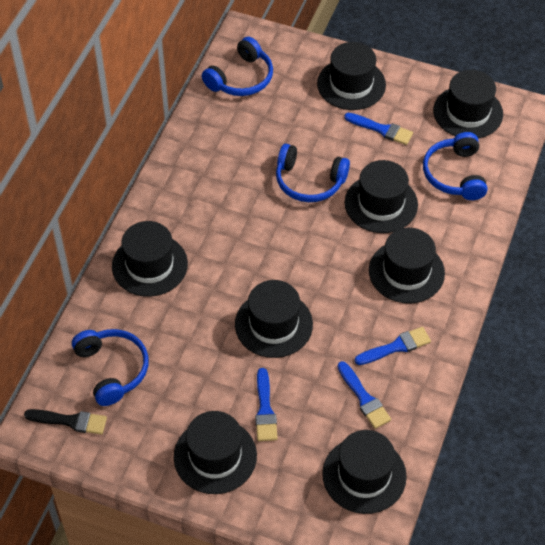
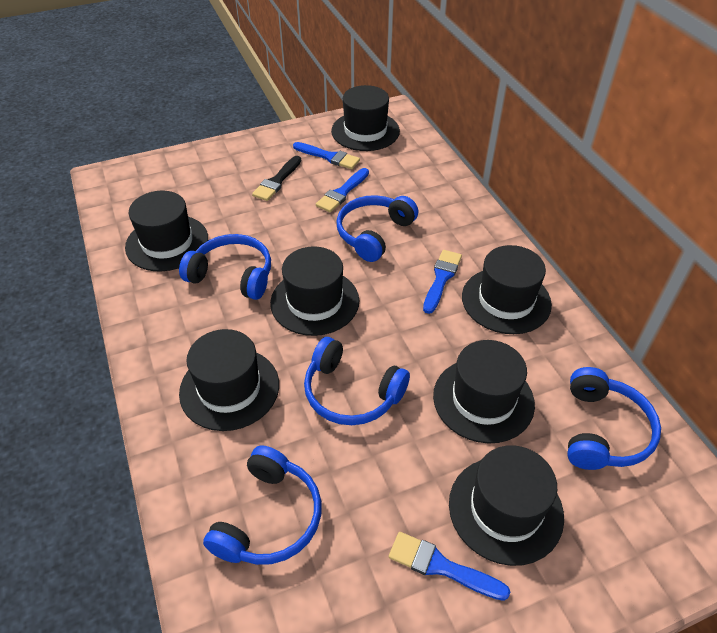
black hat: [112,221,188,297] [174,411,257,494] [235,280,313,358] [317,42,386,110] [322,430,407,514] [345,160,418,233] [369,228,445,303] [433,70,503,139] = 8 -> [125,191,208,271] [179,329,279,431] [270,246,359,336] [331,85,400,151] [433,340,535,444] [449,445,564,566] [462,245,552,334] = 7
blue headphones: [72,329,149,406] [202,37,273,96] [276,144,350,202] [423,132,488,200] = 4 -> [179,234,271,300] [203,445,322,565] [304,337,410,425] [336,195,418,262] [567,367,661,470] = 5

